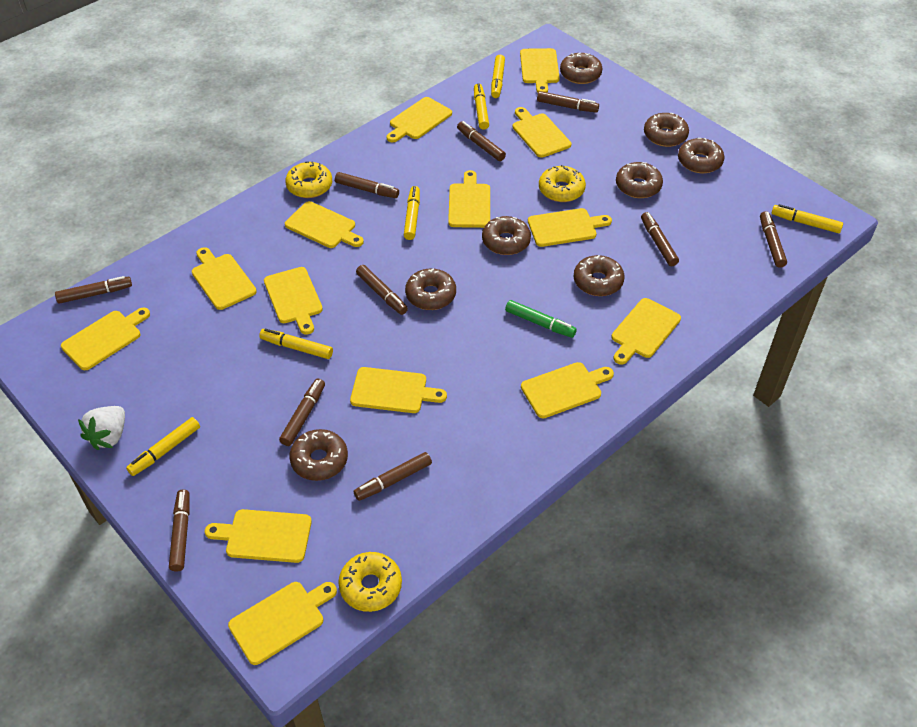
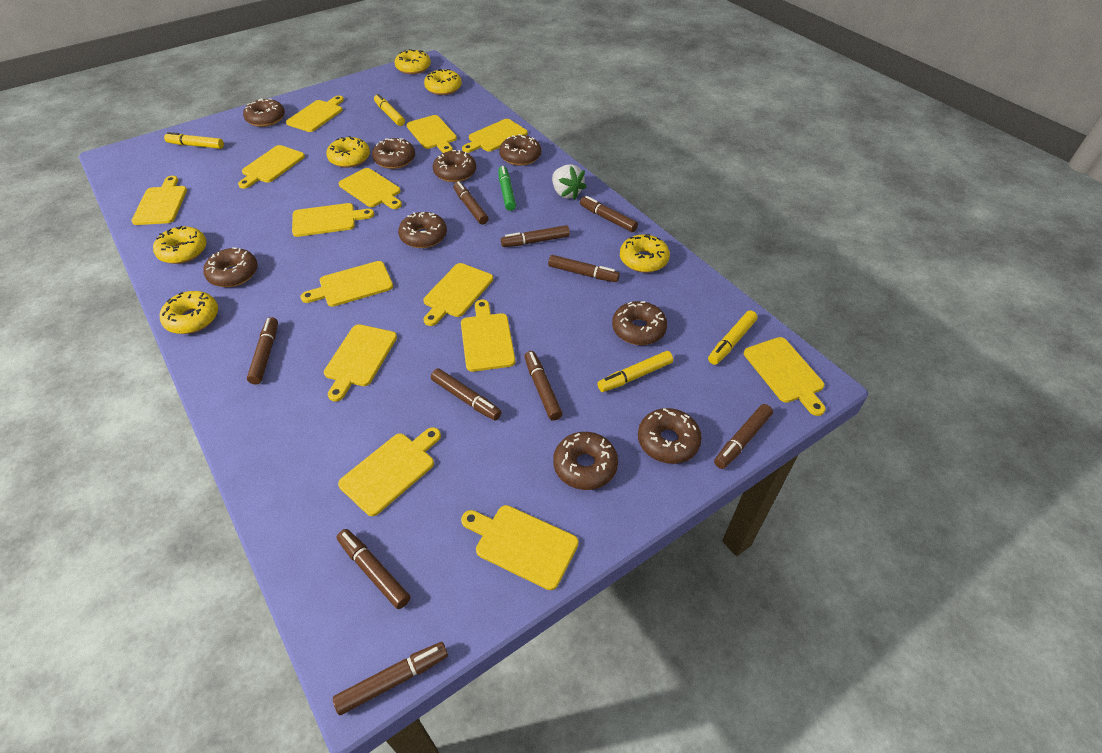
brown donut: [289,429,348,481] [405,268,456,310] [482,216,531,255] [560,53,602,84] [574,255,625,296] [616,162,663,198] [644,112,689,147] [678,138,724,173] = 8 -> [203,247,258,287] [243,98,285,127] [372,138,415,169] [398,212,447,248] [433,150,476,182] [499,134,541,166] [553,432,618,490] [612,301,667,345] [638,408,702,464] = 9
yellow donut: [285,161,332,198] [338,552,402,612] [539,165,586,202] = 3 -> [153,226,207,264] [160,291,218,334] [326,136,370,168] [394,49,431,74] [424,69,462,95] [620,234,670,273] = 6
yellow marker: [126,417,200,476] [259,329,333,359] [404,186,420,240] [474,84,489,129] [491,55,505,98] [772,204,843,233] = 6 -> [164,132,224,149] [374,94,405,126] [597,351,673,392] [708,311,758,365] = 4

